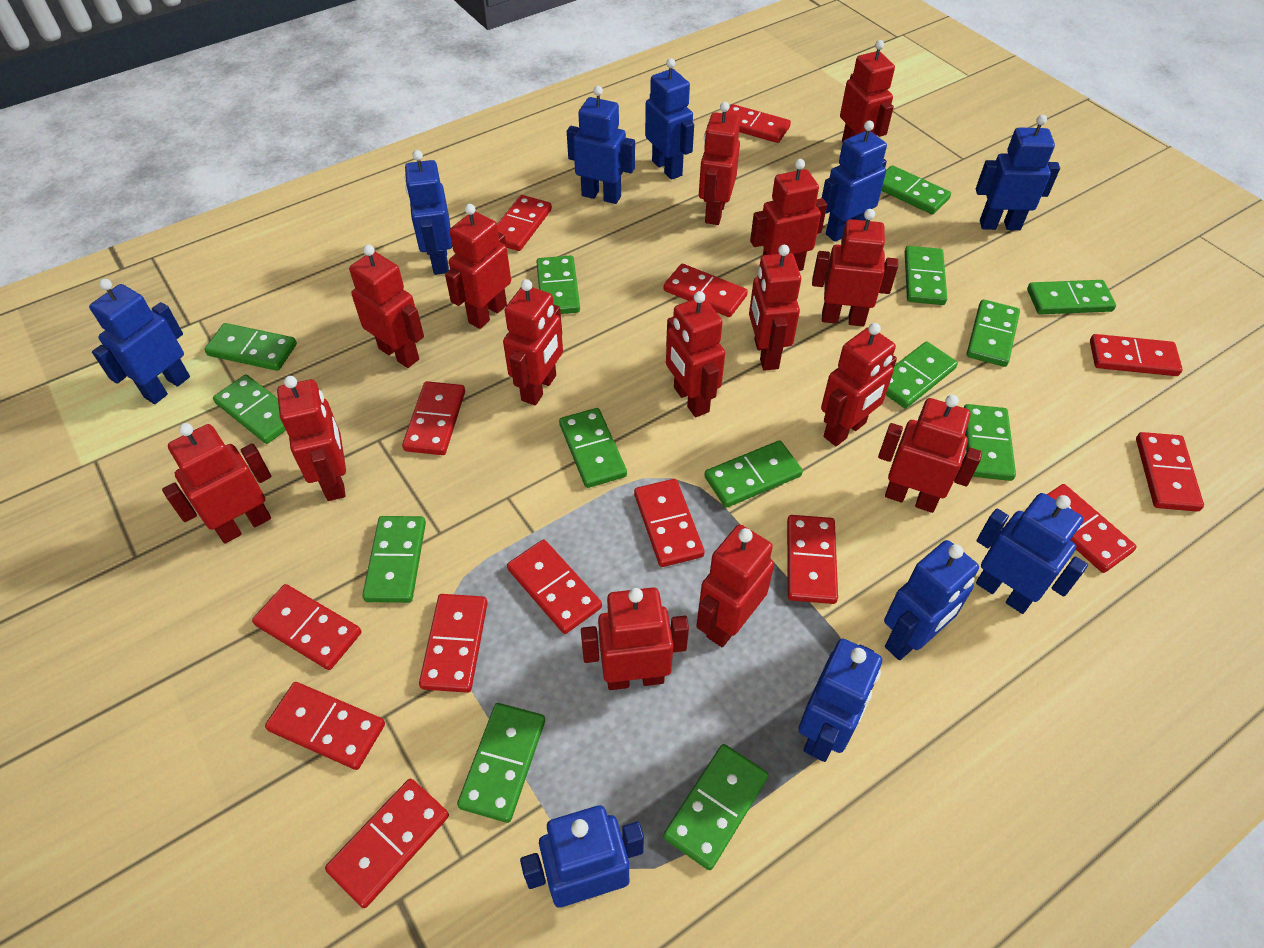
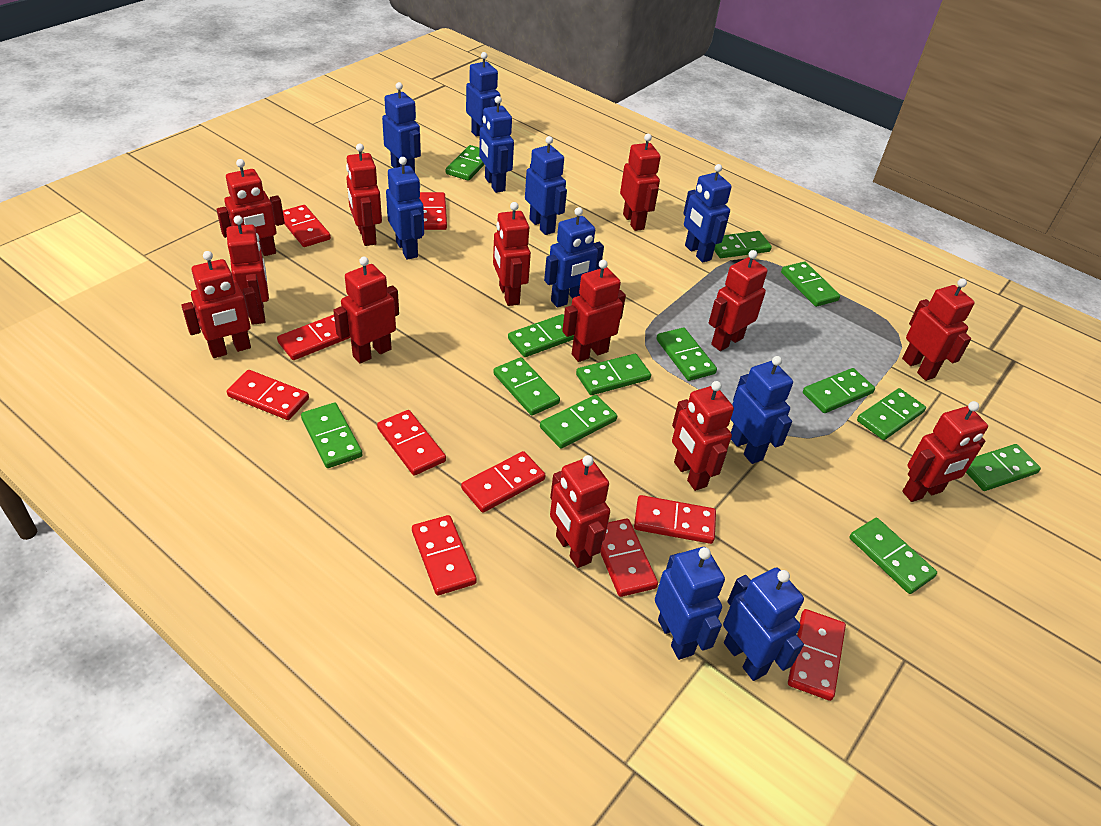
green domino: [204,323,297,371] [213,375,286,444] [362,516,426,603] [457,703,545,823] [536,255,580,314] [559,408,627,488] [663,744,768,870] [704,441,803,507] [881,165,951,214] [886,342,958,408] [905,246,947,305] [964,404,1016,481] [967,299,1020,367] [1027,280,1116,314] = 14 -> [301,403,363,468] [446,145,485,181] [493,357,560,415] [508,314,574,357] [540,395,617,449] [576,354,651,395] [656,328,717,381] [714,231,772,258] [781,262,840,307] [803,368,875,413] [849,518,937,594] [857,388,926,440] [966,444,1041,491] = 13
red domino: [252,584,361,670] [265,682,385,770] [325,779,449,908] [402,381,465,455] [419,594,488,693] [497,195,552,251] [507,540,602,634] [634,479,705,567] [664,264,748,317] [726,104,791,143] [787,515,838,604] [1046,484,1137,573] [1090,334,1183,376] [1136,432,1204,512] = 14 -> [227,370,309,420] [277,315,350,360] [283,205,331,247] [377,410,446,476] [412,515,477,595] [419,192,447,230] [461,451,546,513] [600,518,658,597] [634,495,716,544] [788,609,846,701] = 10
red robot: [162,423,271,544] [277,376,346,501] [349,244,424,368] [445,204,511,329] [503,279,563,405] [581,587,689,690] [666,291,725,417] [696,524,774,647] [699,102,740,225] [749,245,801,371] [750,159,827,271] [812,209,898,326] [821,323,897,446] [840,40,895,142] [878,395,982,513] = 15 -> [181,251,260,358] [216,159,285,256] [226,215,269,325] [333,257,399,364] [346,143,382,246] [493,202,531,306] [550,455,610,568] [562,260,626,362] [620,134,661,231] [672,381,734,491] [709,250,768,351] [902,279,975,381] [902,401,988,502] = 13

